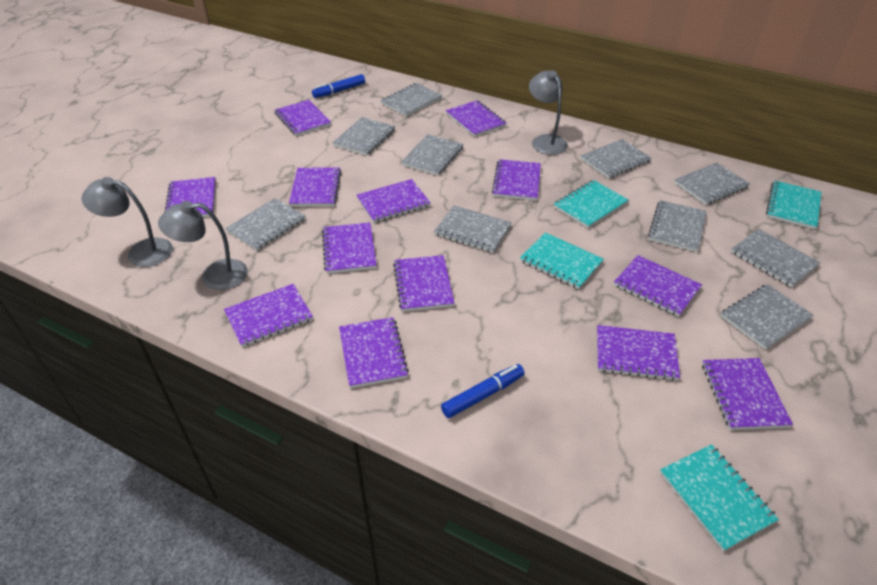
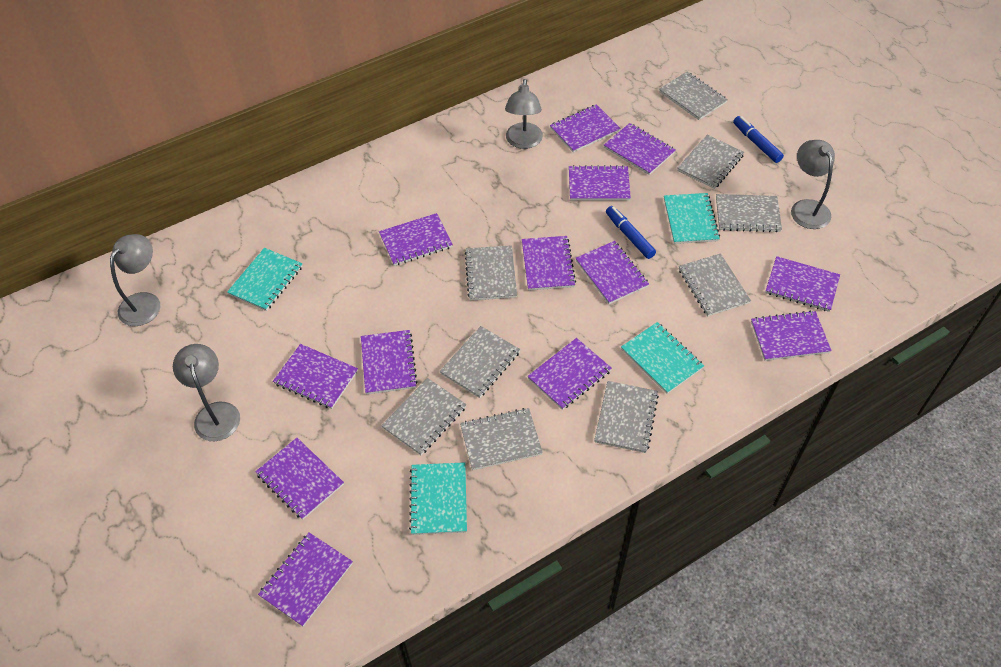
grey lamp: [81,177,173,267] [158,201,248,290] [529,70,568,155] = 3 -> [110,234,160,326] [173,344,240,441] [505,79,543,149] [791,140,835,229] = 4
grey notebook: [225,198,306,251] [333,117,395,156] [381,83,442,117] [401,134,463,175] [434,205,512,253] [581,139,651,179] [648,200,707,252] [674,163,750,205] [721,284,814,350] [731,229,820,287] = 10 -> [381,378,467,455] [440,326,520,398] [460,408,543,470] [465,245,517,301] [594,381,659,453] [659,72,728,120] [677,135,744,189] [679,253,751,316] [716,194,782,233] = 9

